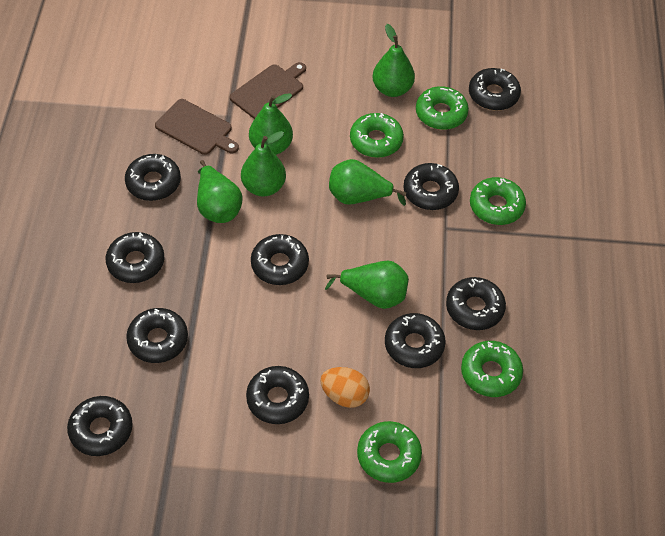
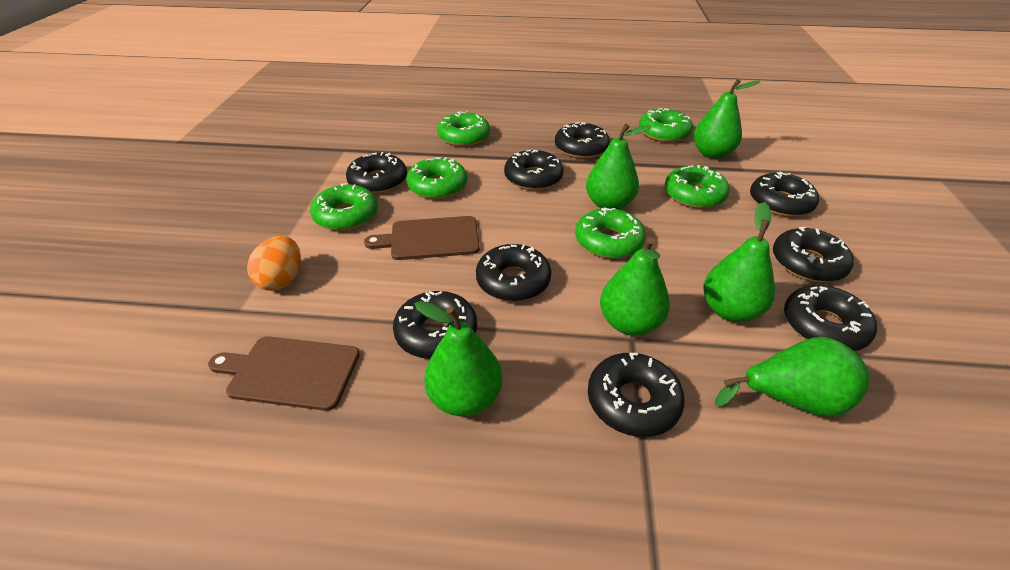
black donut: [67,396,133,456] [106,232,165,283] [125,154,181,201] [126,308,188,363] [246,366,309,424] [251,234,309,285] [385,313,446,368] [403,163,459,210] [446,277,506,330] [469,68,521,111] = 10 -> [346,152,407,194] [393,291,477,359] [476,244,551,302] [504,150,563,190] [555,122,610,159] [588,353,685,437] [750,172,819,217] [773,227,854,282] [784,285,877,351] = 9
green donut: [350,113,404,158] [357,421,422,483] [416,86,469,130] [461,341,523,397] [470,177,526,225] = 5 -> [310,183,378,231] [406,157,467,199] [437,111,490,147] [575,207,646,259] [639,108,693,142] [665,165,730,209] = 6

